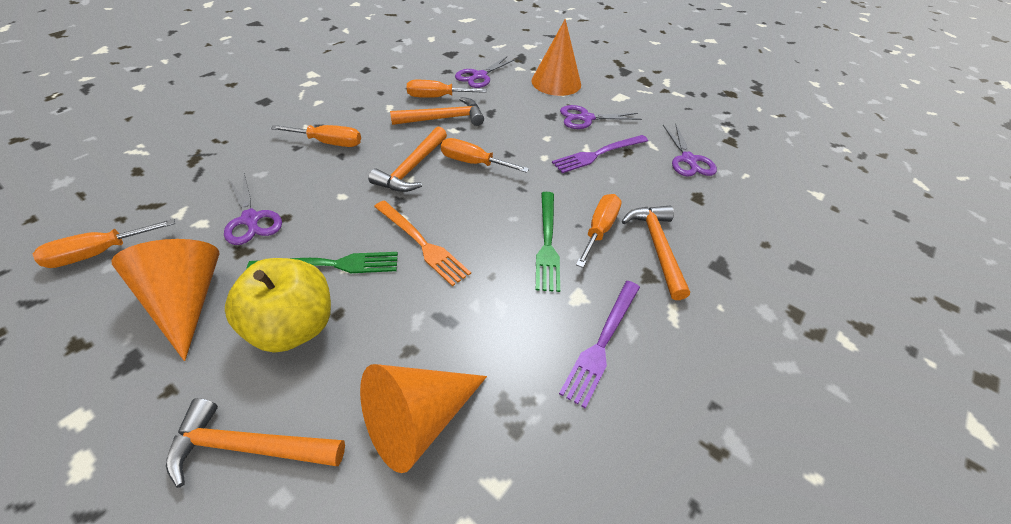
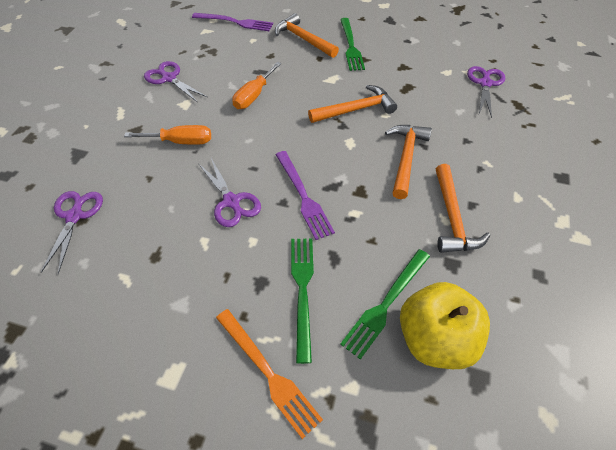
green fork: [246,252,398,273] [536,192,560,292] = 2 -> [291,238,314,364] [340,18,365,71] [340,249,430,359] = 3
orange cone: [111,239,220,361] [360,364,487,473] [532,19,581,96] = 3 -> none = 0
orange screwdriver: [32,219,175,268] [271,125,361,147] [407,80,487,98] [441,138,529,173] [576,194,622,268] = 5 -> [124,125,211,145] [232,62,282,109] = 2

